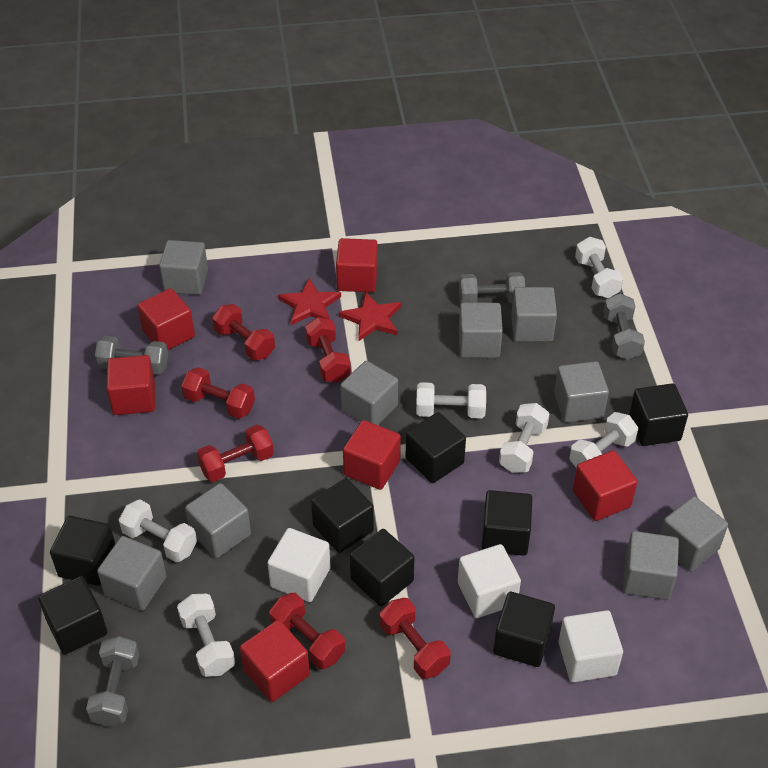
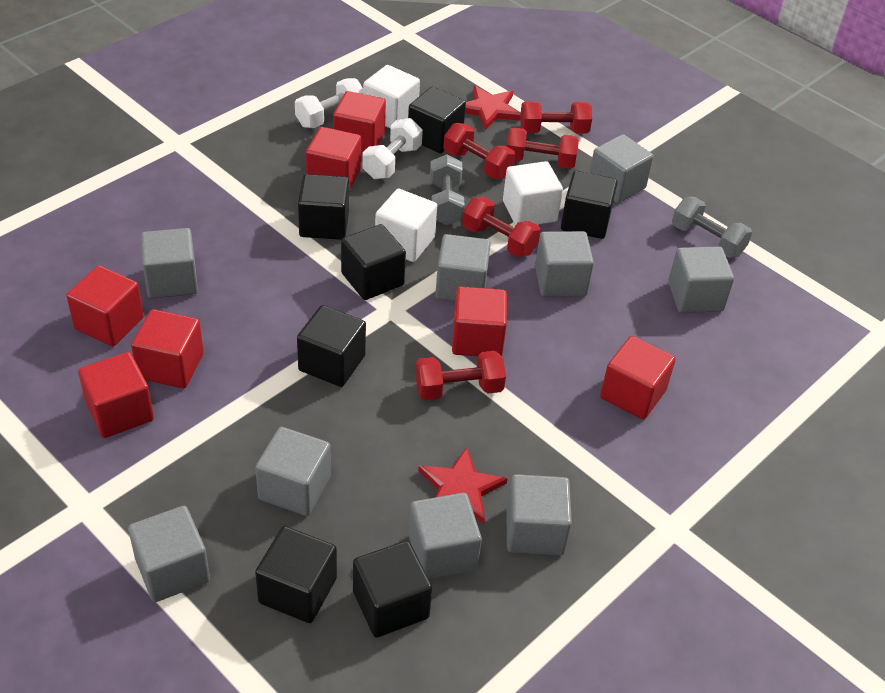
black cube: [38,576,107,655] [50,516,115,586] [311,478,374,553] [350,529,415,606] [406,412,466,483] [481,490,533,556] [493,592,555,667] [629,383,688,446] = 8 -> [255,526,337,623] [297,305,366,387] [298,174,349,240] [341,224,406,300] [353,541,432,638] [408,87,466,153] [561,171,618,239] = 7
grey dumbbell: [86,636,139,727] [95,336,168,375] [459,272,525,304] [603,293,645,360] = 4 -> [430,154,464,225] [672,197,752,258] = 2
red cube: [107,355,155,415] [137,288,195,350] [240,620,310,702] [336,238,378,292] [343,420,401,490] [573,450,637,521] = 6 -> [66,266,144,346] [78,352,154,438] [131,309,204,388] [306,127,361,191] [333,91,386,154] [452,286,507,356] [600,336,676,420] = 7
red dumbbell: [181,367,255,419] [197,425,274,482] [212,304,275,361] [269,593,345,669] [305,317,351,383] [380,598,451,679] = 6 -> [415,351,506,400] [443,123,516,179] [462,197,541,257] [507,127,579,169] [520,101,592,133] = 5
white dumbbell: [119,499,197,562] [177,594,235,677] [416,382,486,419] [499,403,550,473] [569,412,638,468] [575,237,623,298] = 6 -> [295,78,363,128] [362,118,423,179] = 2

